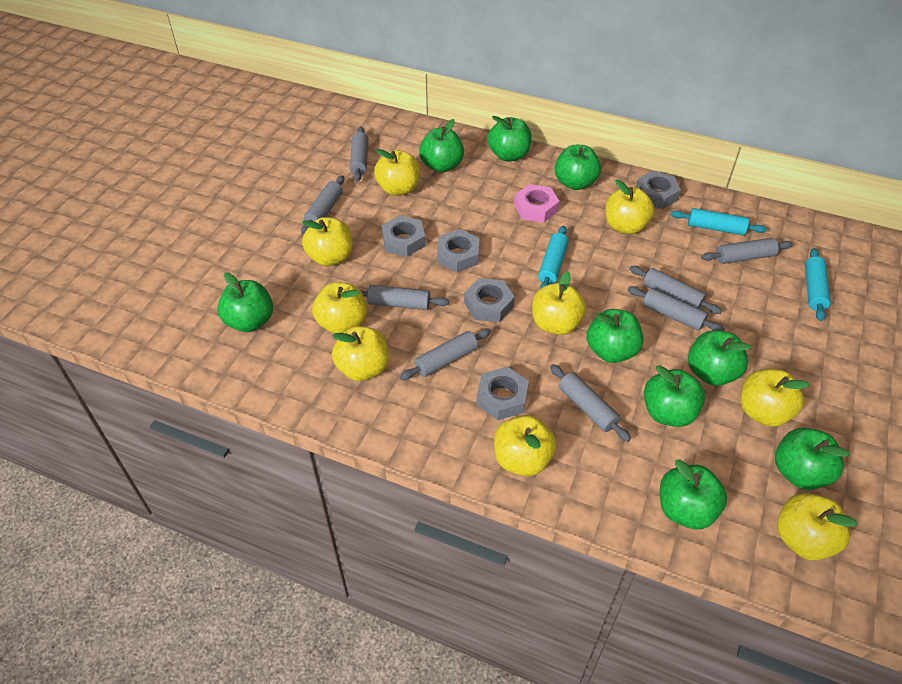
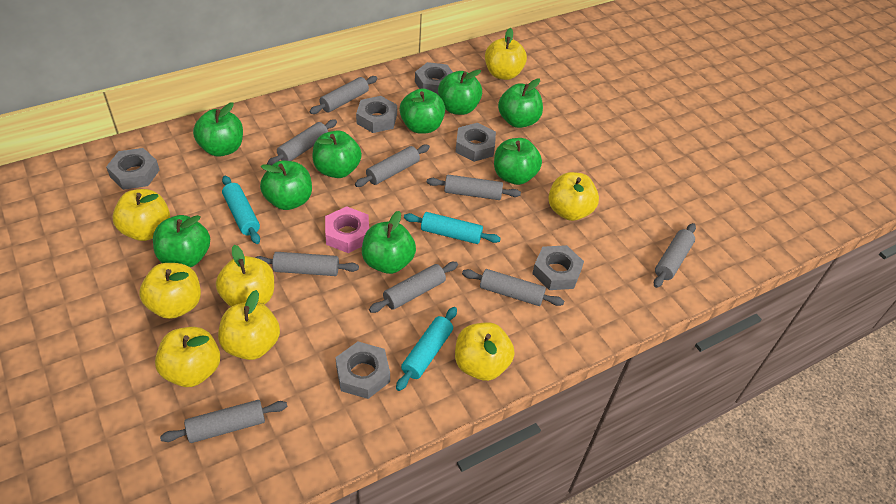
grey nut: [381,215,426,257] [437,229,479,272] [464,278,515,322] [476,367,529,420] [636,171,681,209] = 5 -> [106,148,159,190] [336,342,390,399] [356,96,397,133] [415,62,453,96] [455,123,496,162] [532,245,584,290] = 6
grey rolling pin: [301,176,344,234] [350,127,368,182] [360,285,449,310] [400,329,491,380] [550,364,631,442] [627,286,725,331] [629,266,722,314] [701,238,793,264] = 8 -> [160,400,287,443] [255,252,359,276] [267,119,337,165] [309,76,378,114] [355,145,430,187] [369,262,458,313] [427,175,521,200] [462,269,564,306] [654,223,696,288] = 9
yellow apple: [302,217,353,266] [312,282,367,333] [332,326,389,381] [374,149,420,196] [494,415,556,476] [532,271,586,335] [605,179,654,234] [741,369,810,427] [777,493,858,561] = 9 -> [112,189,170,241] [139,263,201,319] [155,327,220,387] [216,245,274,307] [218,290,280,360] [455,322,515,381] [485,28,527,80] [548,172,599,221] = 8

